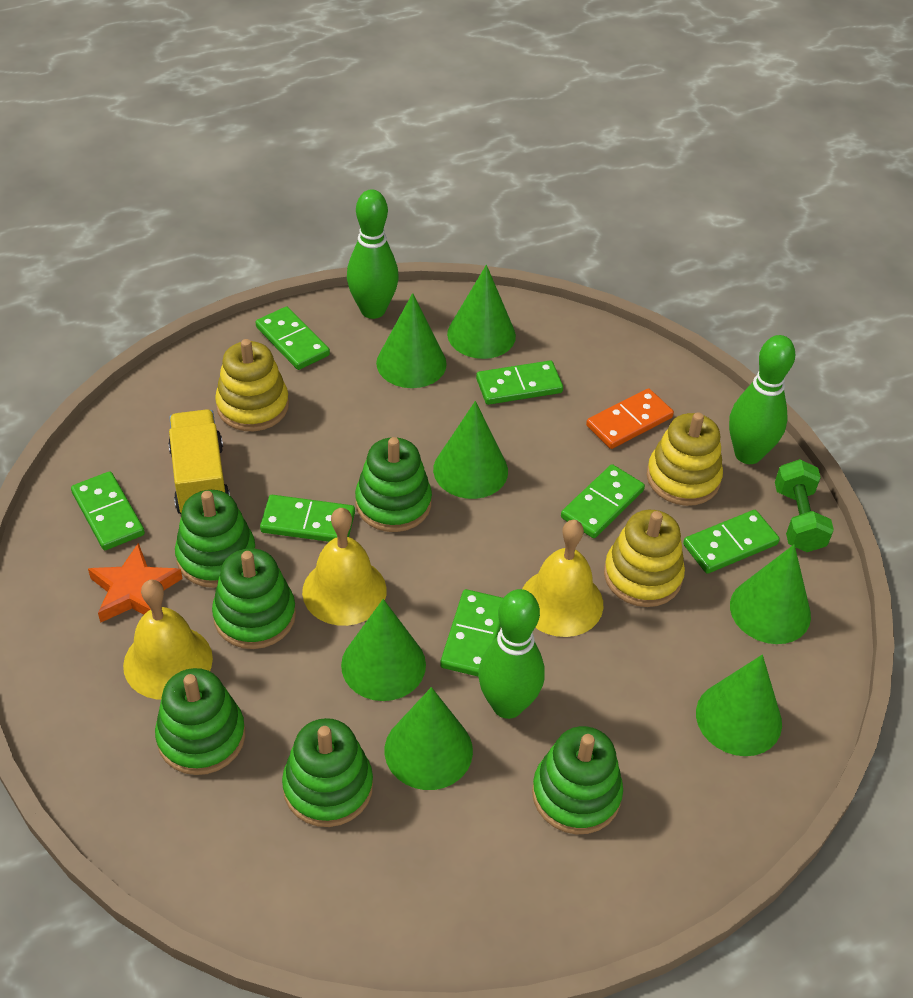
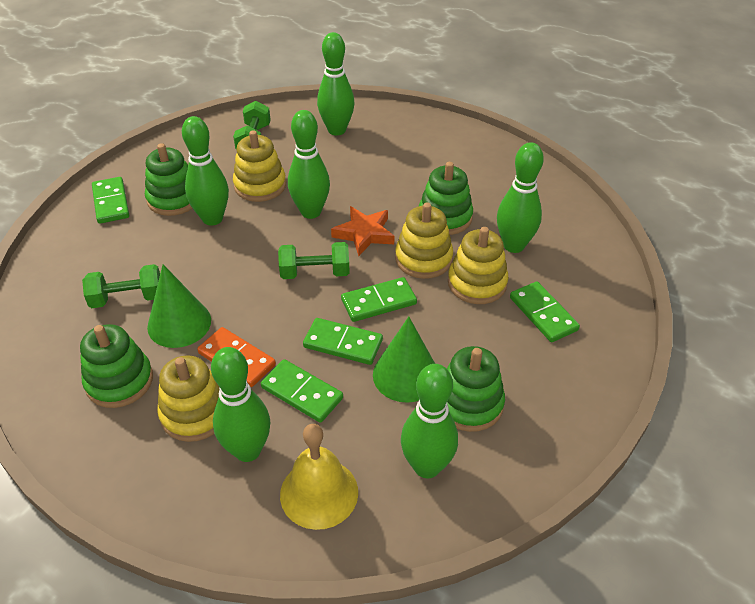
green bowling pin: [347,190,399,319] [478,589,545,719] [729,335,795,464] = 3 -> [182,116,229,226] [211,347,270,462] [288,110,330,219] [317,32,355,136] [401,364,458,478] [497,142,544,253] = 6
green cone: [341,599,426,701] [376,293,447,388] [385,687,473,790] [433,401,508,499] [447,265,516,359] [696,655,782,756] [730,544,811,644] = 7 -> [147,264,211,348] [373,317,435,403] = 2
green domino: [71,471,145,550] [256,307,330,370] [260,495,355,542] [440,589,503,676] [476,361,563,405] [561,464,645,538] [683,510,780,574] = 7 -> [92,177,129,224] [261,359,343,423] [303,318,383,365] [341,277,417,322] [510,281,580,342] = 5
green dumbbell: [775,459,834,552] = 1 -> [82,264,160,308] [233,101,271,149] [278,242,350,279] = 3
green stacking toy: [155,668,245,775] [175,490,256,588] [212,548,296,649] [282,718,373,827] [355,437,432,532] [532,726,623,835] = 6 -> [80,324,153,408] [145,143,193,216] [419,162,473,235] [447,346,505,432] = 4
yellow bell: [123,579,213,700] [302,508,387,626] [522,520,603,637] = 3 -> [280,424,358,530] = 1
yellow stacking toy: [215,339,289,431] [604,510,685,607] [647,412,723,506] = 3 -> [157,355,219,442] [233,130,286,202] [395,203,453,279] [448,227,509,304] = 4
yellow truck: [168,409,230,514] = 1 -> none = 0

